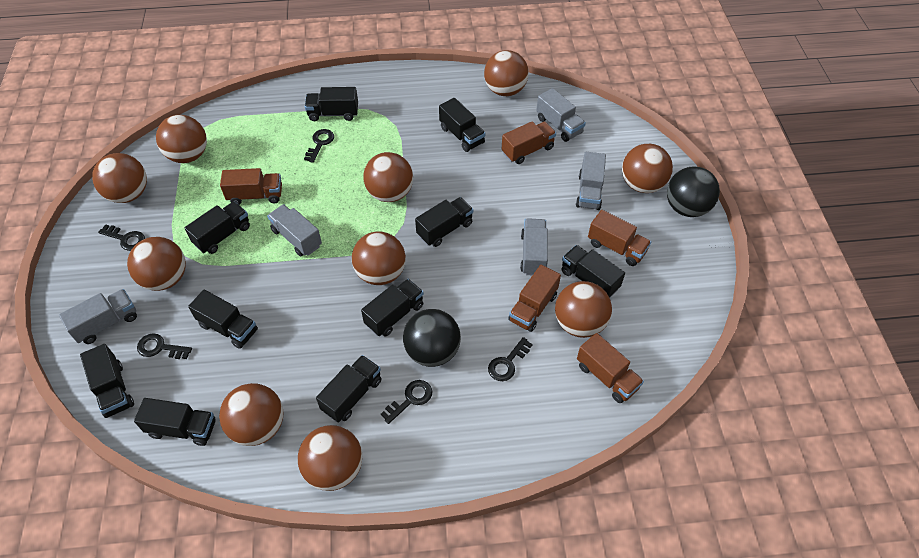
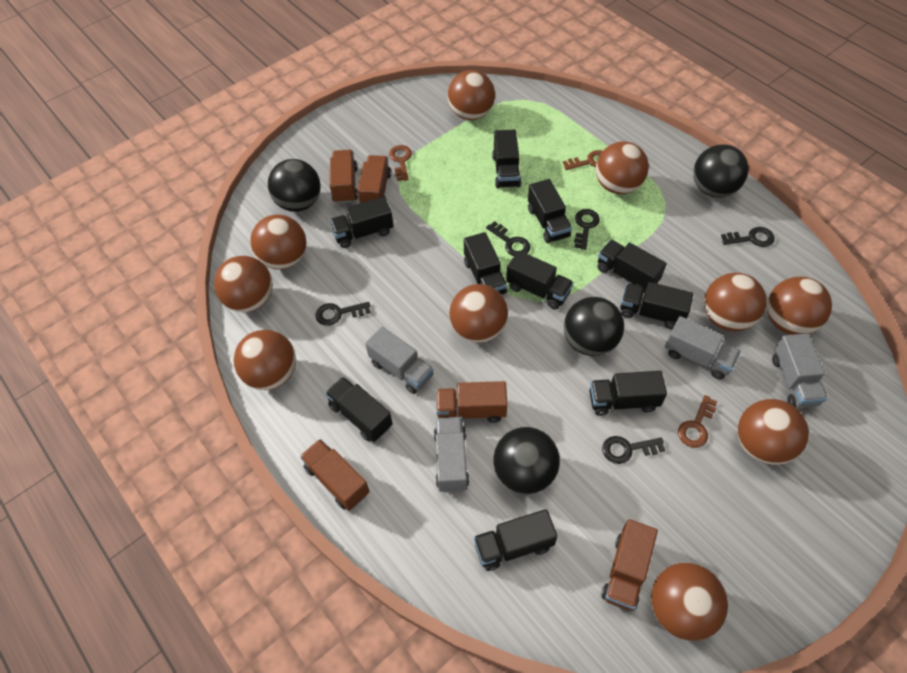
black ball: [403,309,461,367] [667,166,720,217] = 2 -> [268,159,321,212] [494,427,560,494] [564,297,624,356] [693,144,749,198] = 4
brown key: none = 0 -> [389,145,412,181] [563,150,602,170] [678,395,717,448] = 3
grey truck: [59,289,137,344] [267,204,322,256] [520,218,548,275] [536,88,586,142] [576,152,606,210] = 5 -> [365,327,434,394] [434,417,469,492] [665,316,741,379] [772,333,828,408] = 4

